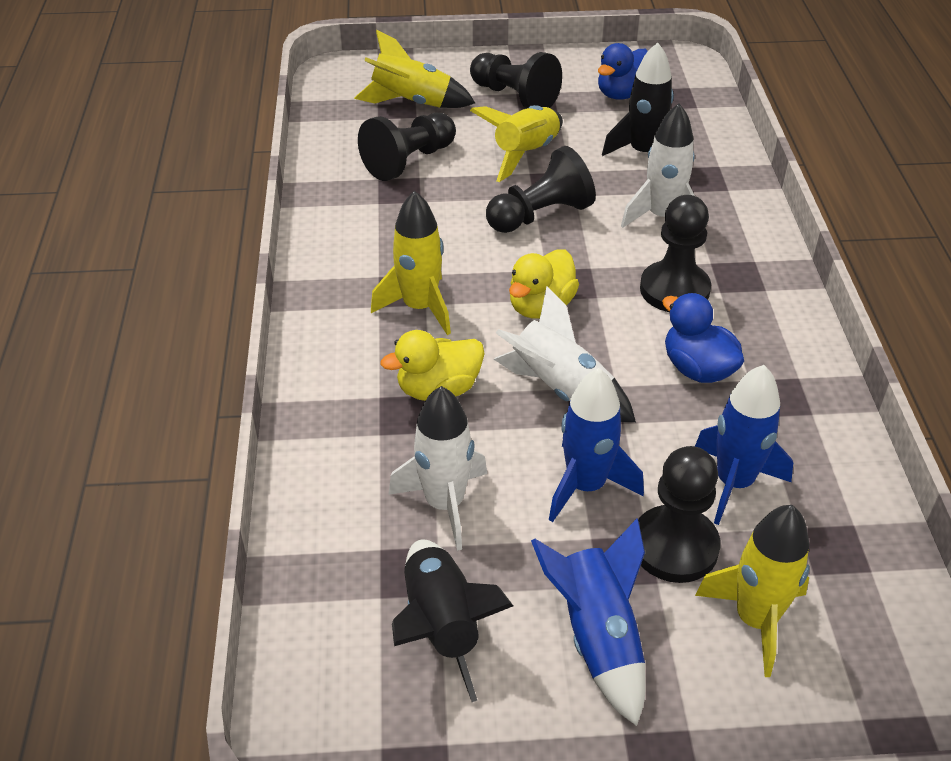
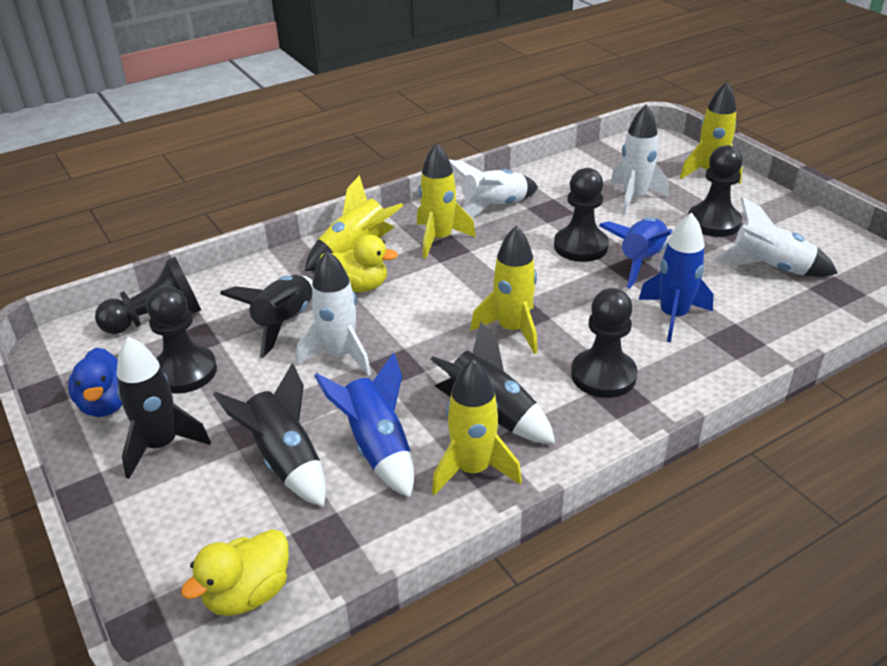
black rocket: [392,539,513,702] [602,42,674,156] = 2 -> [117,337,211,479] [213,363,326,507] [220,275,313,358] [430,322,556,444] = 4
blue duck: [598,43,648,100] [662,293,744,383] = 2 -> [68,348,122,417] = 1
white rocket: [388,386,487,551] [494,286,636,422] [621,103,695,228] = 3 -> [296,251,371,376] [449,159,538,218] [610,104,669,215] [713,196,838,277] = 4
yellow rocket: [354,30,475,108] [371,191,451,335] [470,105,563,182] [695,505,810,677] = 4 -> [305,175,403,271] [417,143,476,259] [432,359,522,496] [470,226,537,354] [680,82,742,184] = 5

